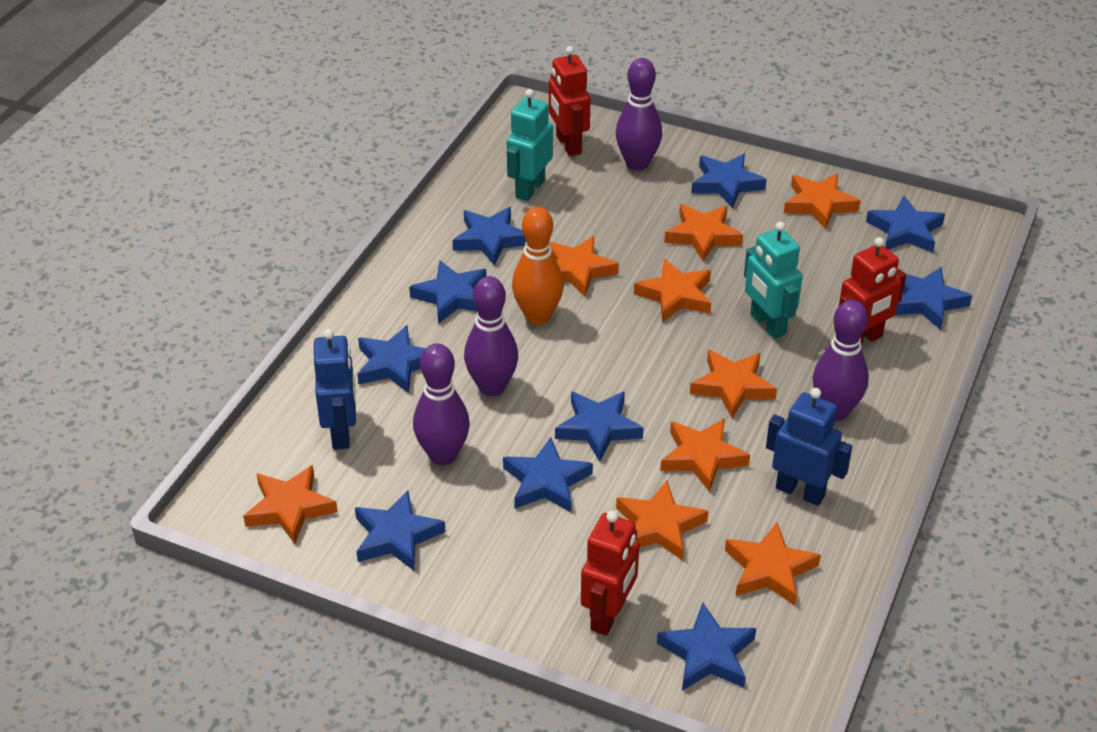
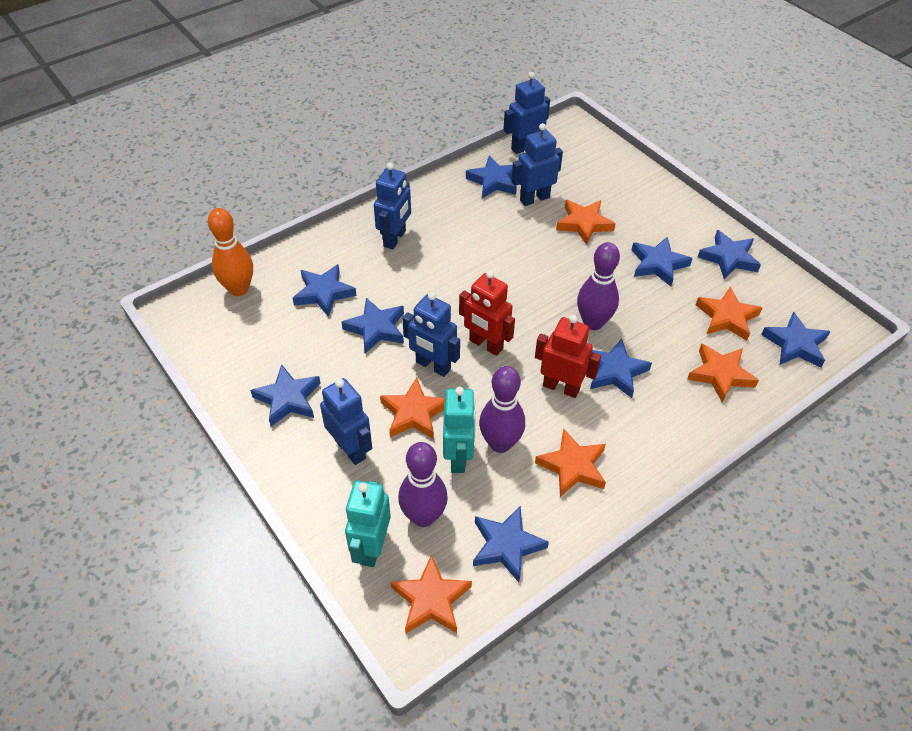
blue robot: [314,329,356,450] [766,388,852,506] = 2 -> [320,378,372,465] [374,163,411,249] [402,292,460,377] [503,72,550,154] [511,123,563,206] = 5
blue star: [355,490,445,571] [358,325,426,393] [409,261,486,324] [452,207,526,266] [503,437,593,512] [555,391,643,462] [657,602,756,691] [691,154,767,208] [866,196,945,253] [895,267,972,330] = 10 -> [250,364,321,427] [293,264,356,317] [341,298,404,354] [466,155,517,198] [473,506,549,582] [590,339,652,398] [631,236,693,286] [698,230,761,279] [761,312,830,368] = 9
orange star: [243,465,338,544] [550,236,619,298] [616,481,708,561] [634,259,711,322] [660,418,750,492] [664,204,743,262] [690,350,777,419] [725,522,821,606] [784,174,861,229] = 9 -> [380,377,445,439] [391,555,472,633] [535,429,606,497] [556,200,616,245] [687,343,759,403] [696,286,762,341] = 6
purple bowling pin: [413,343,470,465] [464,276,518,396] [616,58,662,171] [813,300,869,421] = 4 -> [398,442,448,527] [479,366,525,453] [577,242,620,330] = 3
red robot: [549,46,591,156] [581,511,639,636] [839,237,906,344] = 3 -> [459,270,515,356] [535,315,601,398] = 2

